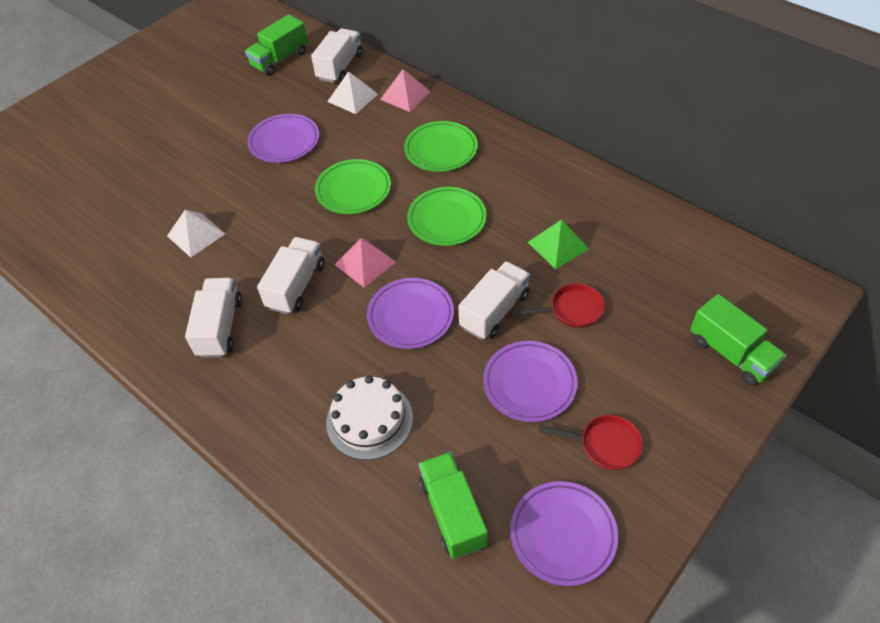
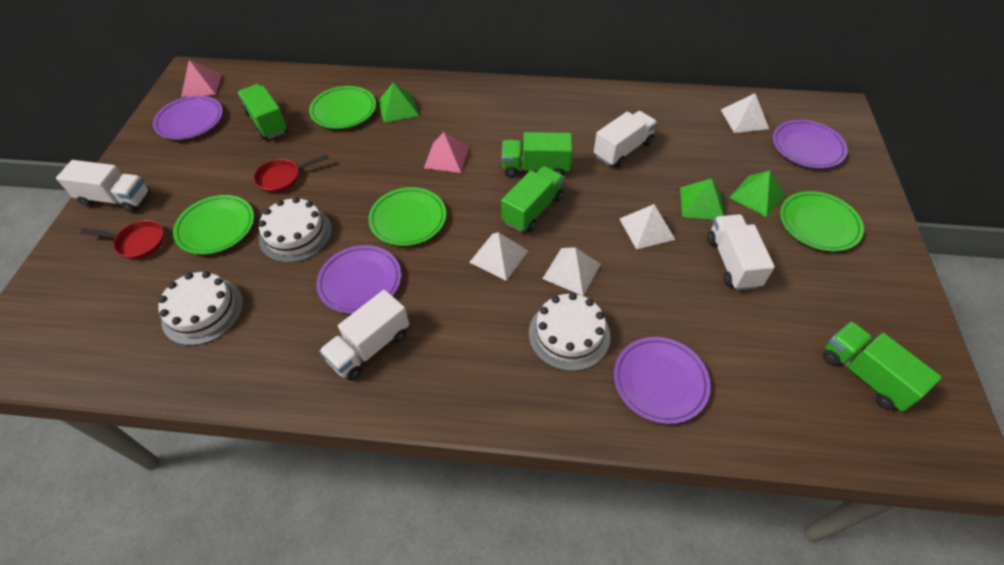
green plate: [315,159,391,214] [404,121,478,172] [407,187,487,246] = 3 -> [173,195,254,255] [309,86,376,129] [368,187,446,246] [780,191,864,251] = 4
green pyramid: [528,220,589,269] = 1 -> [378,82,419,122] [680,178,724,220] [729,170,785,217] = 3
green truck: [245,14,308,76] [419,452,488,559] [690,294,786,386] = 3 -> [238,84,288,139] [501,132,572,177] [501,166,564,232] [823,321,942,412] = 4
white cake: [326,375,413,460] = 1 -> [158,271,243,346] [258,197,332,263] [529,293,611,371] = 3
white pyramid: [167,210,225,257] [327,71,378,114] = 2 -> [469,232,528,281] [542,247,601,296] [620,204,676,250] [721,93,769,133] = 4

